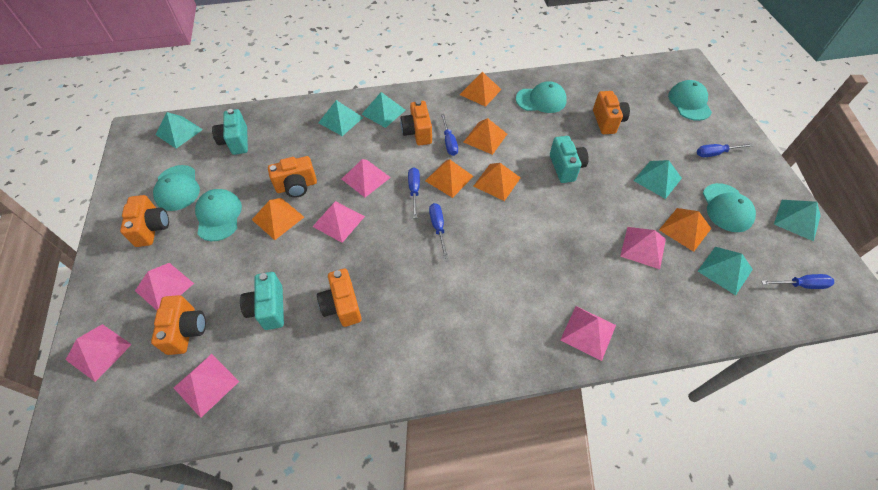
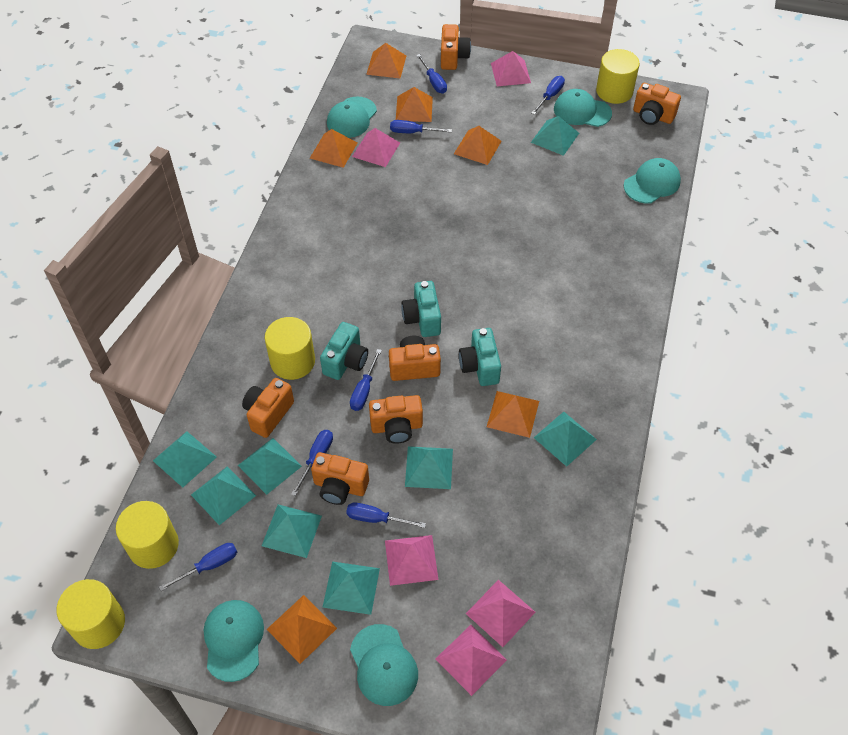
blue screwdriver: [408,167,420,218] [429,203,448,259] [441,113,458,156] [697,143,753,157] [761,274,834,289] = 5 -> [159,543,237,591] [291,430,333,496] [346,503,426,528] [350,349,382,411] [390,120,452,133] [416,54,447,94] [532,76,565,115] = 7
pink pyramid: [66,324,132,382] [135,263,194,310] [174,354,239,418] [312,201,365,243] [342,159,391,197] [560,306,616,361] [620,227,666,269] = 7 -> [352,128,400,167] [385,535,439,586] [436,625,507,696] [466,580,535,647] [491,51,531,86] = 5
turquoise pyramid: [155,112,203,149] [318,100,363,136] [361,92,405,128] [633,160,682,199] [698,247,753,295] [774,200,821,241] = 6 -> [153,431,217,488] [191,466,256,525] [238,438,302,495] [262,504,322,558] [322,561,380,615] [405,446,453,489] [531,116,579,156] [534,412,597,467] = 8
yellow cylinder: none = 0 -> [57,579,125,649] [116,501,179,569] [265,317,315,380] [596,49,640,104] = 4

